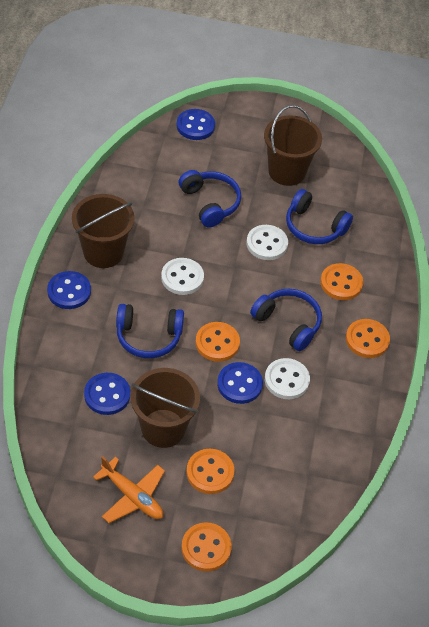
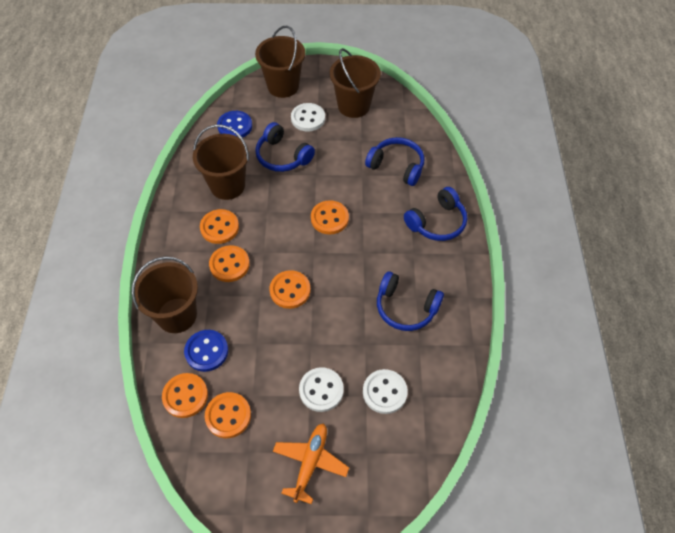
blue button: [47,271,91,309] [84,373,130,415] [176,109,215,140] [217,362,263,404] = 4 -> [184,330,228,372] [217,111,252,138] = 2
brown bucket: [72,194,135,268] [131,368,200,448] [264,105,322,186] = 3 -> [131,257,198,333] [193,124,249,200] [255,25,305,98] [330,48,381,118] = 4
orange button: [181,522,232,571] [186,449,235,494] [196,322,240,362] [320,263,363,300] [346,319,390,358] = 5 -> [162,373,208,418] [200,209,239,244] [205,392,251,438] [209,245,250,282] [269,270,311,309] [311,200,349,235] = 6

